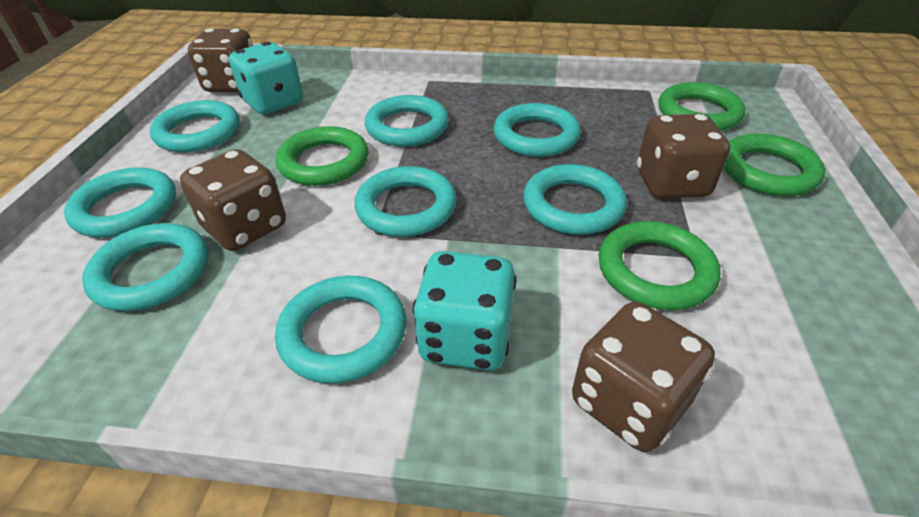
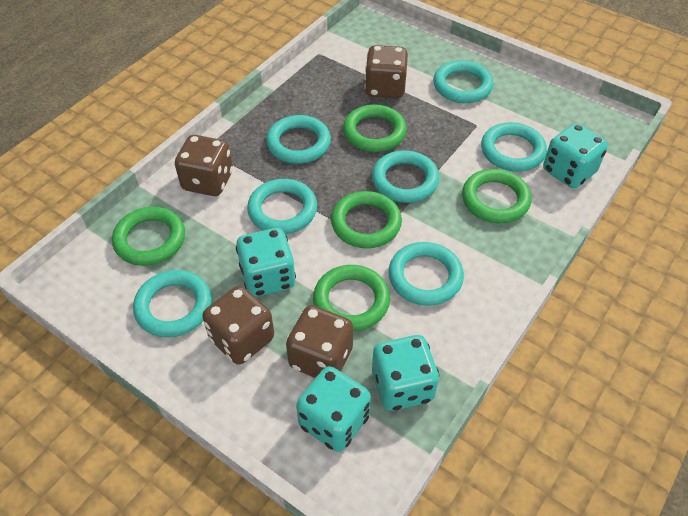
green ring: [276,126,369,186] [599,221,721,310] [658,82,746,131] [723,134,825,196] = 4 -> [112,207,185,266] [313,265,390,331] [331,191,402,248] [343,105,407,152] [462,169,532,223] = 5
turquoise dice: [229,42,303,114] [412,251,516,371] = 2 -> [236,228,296,297] [296,366,371,452] [372,335,439,411] [543,123,608,188] = 4
turquoise ring: [64,167,176,238] [82,223,208,311] [150,100,240,152] [275,276,407,384] [355,166,457,237] [365,95,449,147] [494,103,581,157] [523,164,627,235] = 8 -> [133,270,212,337] [247,179,317,234] [266,115,331,164] [372,150,439,203] [388,242,464,306] [433,60,493,103] [481,122,547,172] = 7

